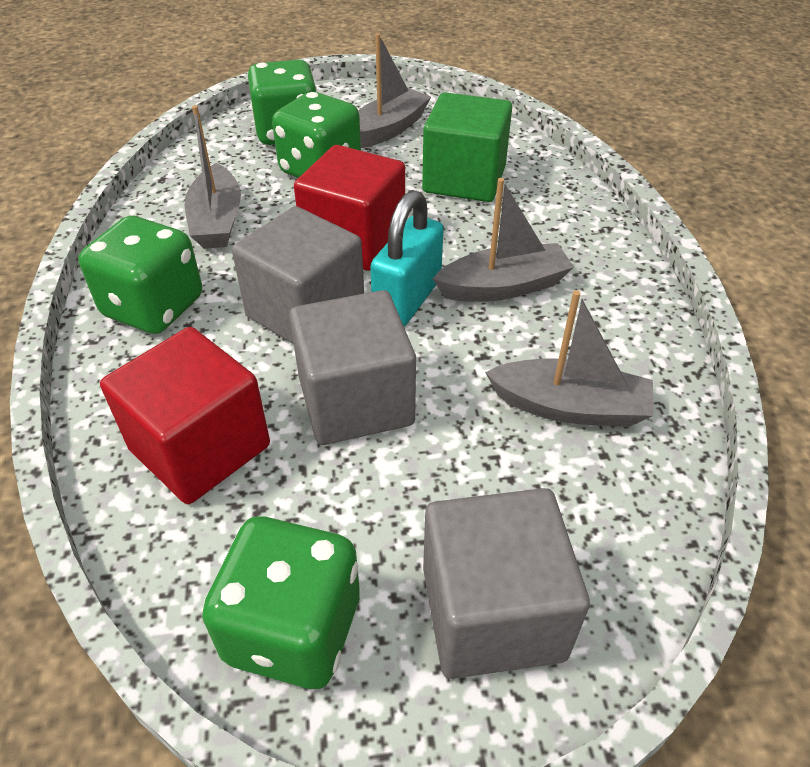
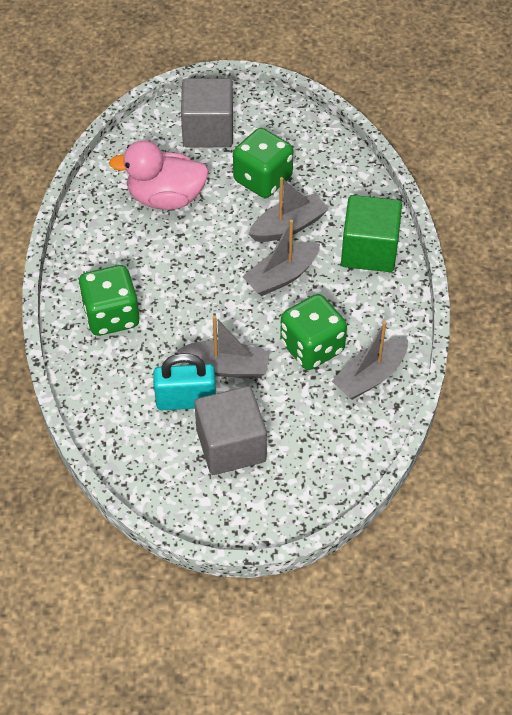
green dice: [78,216,202,334] [202,516,360,689] [248,60,317,145] [272,92,361,178] = 4 -> [78,265,139,336] [233,128,293,198] [280,294,347,370] = 3
grey cube: [232,206,364,344] [289,290,416,445] [423,488,590,679] = 3 -> [181,78,233,147] [195,386,267,475] = 2
pink duck: none = 0 -> [109,140,209,210] = 1
red cube: [100,327,270,504] [294,145,405,271] = 2 -> none = 0

